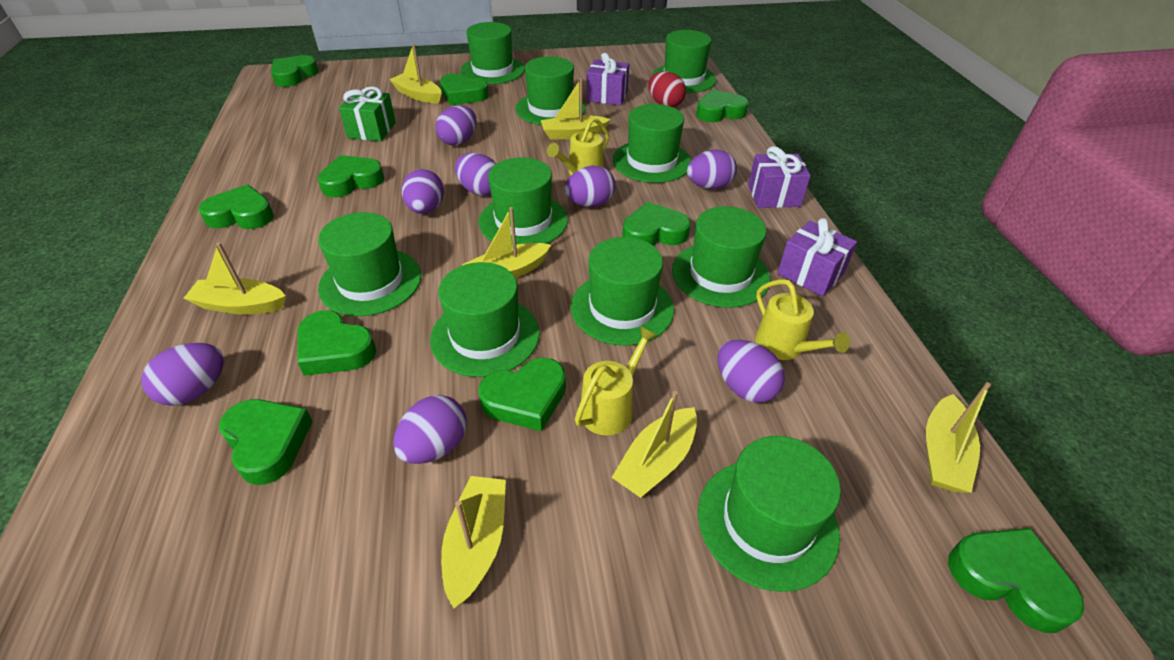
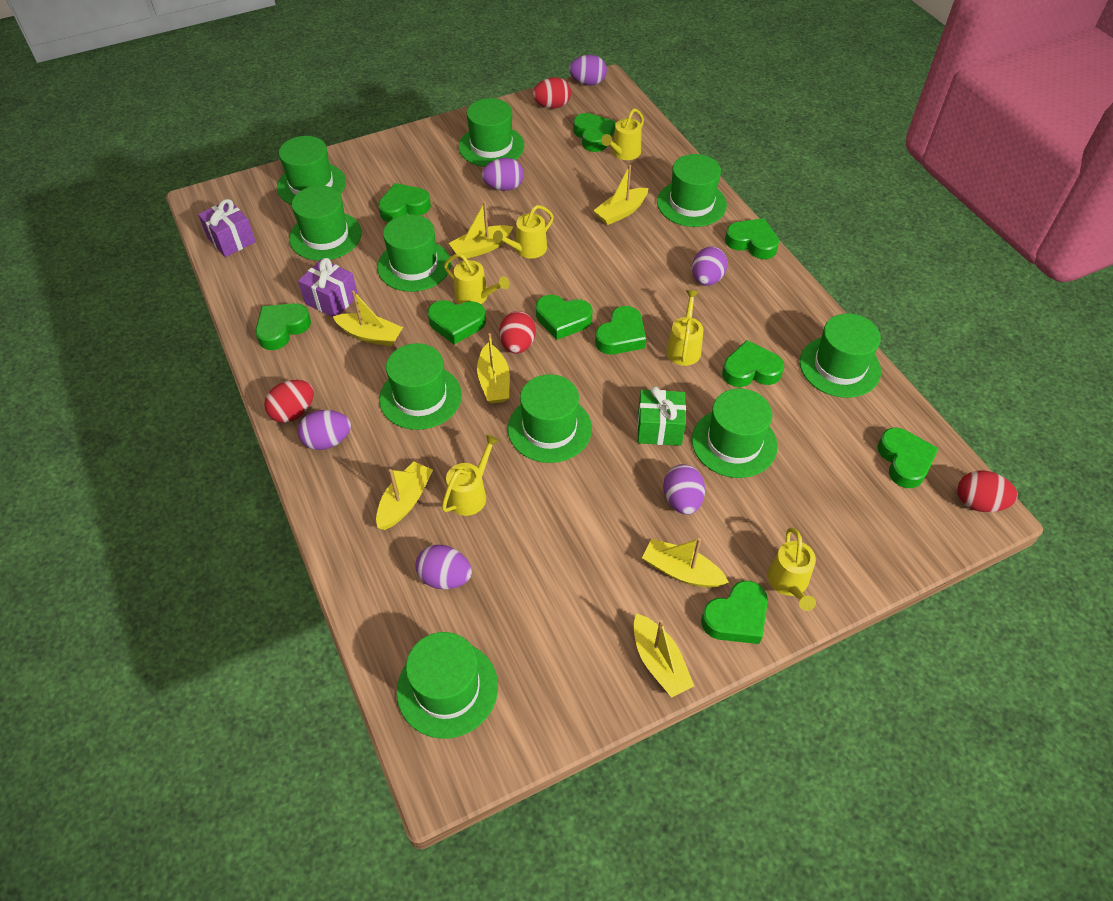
purple egg: [141,343,224,406] [393,395,467,464] [402,169,444,214] [435,105,477,145] [455,153,496,196] [564,166,615,207] [687,150,737,189] [718,340,785,403] = 8 -> [298,410,351,450] [415,545,472,589] [482,158,524,191] [569,55,607,85] [663,464,705,515] [692,246,727,286] = 6
purple gift: [586,53,629,106] [748,146,811,208] [777,218,857,296] = 3 -> [198,199,256,257] [298,258,358,317] = 2
red egg: [648,71,686,107] = 1 -> [264,380,314,423] [499,311,536,354] [533,77,571,109] [957,470,1018,512] = 4
yellow watering can: [547,118,609,176] [575,326,658,435] [755,279,850,360] = 3 -> [442,434,500,516] [444,253,510,304] [493,205,554,258] [601,109,644,160] [666,290,703,366] [768,528,816,611] = 6

